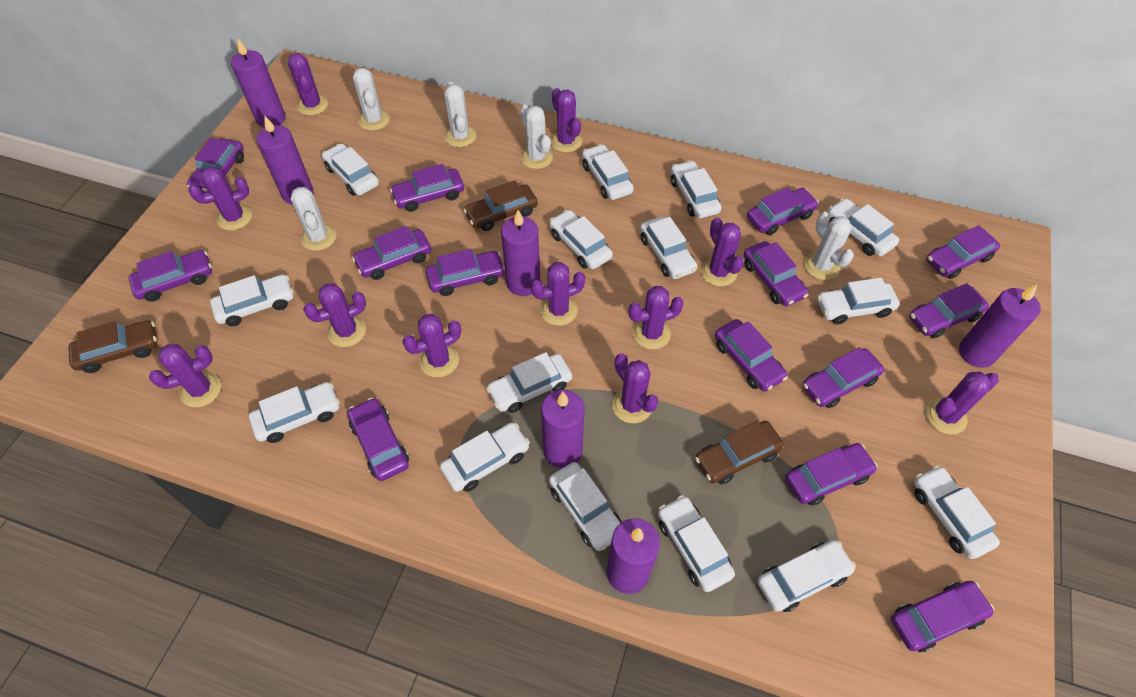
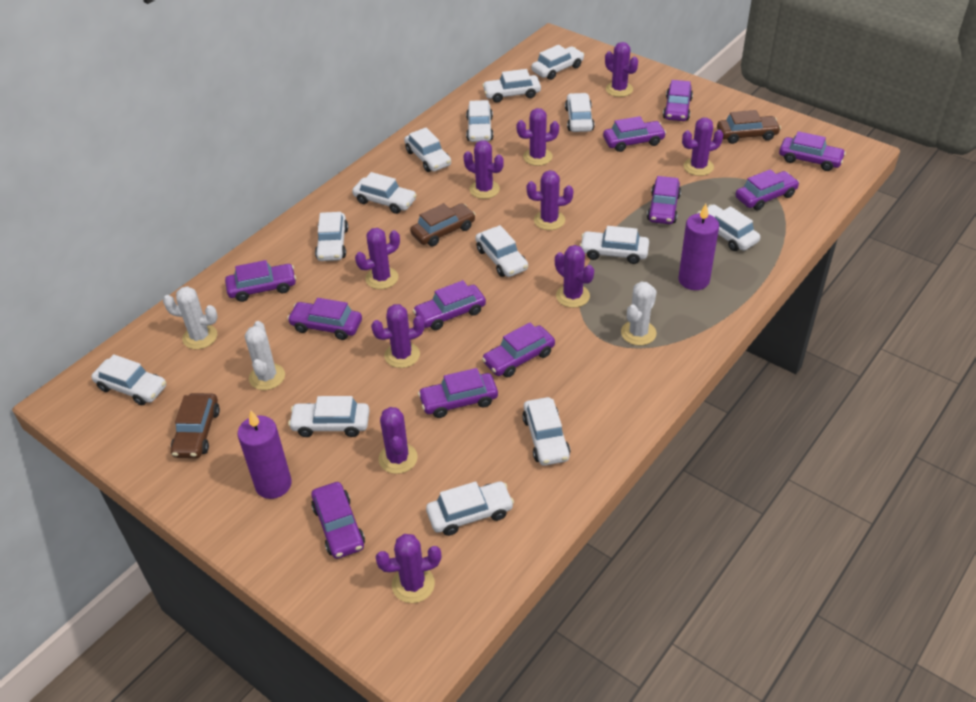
purple cactus: [149,344,221,408] [188,167,252,231] [288,53,328,116] [303,283,366,347] [402,314,461,378] [531,262,585,326] [551,88,582,153] [612,354,658,423] [628,286,684,349] [701,218,744,287] [925,372,999,434] = 11 -> [355,228,400,289] [371,304,425,368] [376,534,441,603] [379,407,417,474] [463,140,504,199] [516,108,559,166] [526,170,573,230] [555,245,594,308] [605,42,638,97] [682,118,723,176] = 10
purple candle: [231,38,285,128] [257,115,313,204] [501,210,540,296] [541,390,585,468] [607,518,660,594] [959,285,1041,368] = 6 -> [238,411,292,499] [678,204,719,290] = 2
purple car: [129,250,212,302] [187,138,244,193] [348,398,409,481] [352,226,431,280] [390,164,464,212] [426,249,505,296] [715,319,788,392] [744,241,809,306] [747,188,819,235] [785,443,878,505] [802,347,884,408] [891,581,994,652] [909,283,989,338] [926,225,1000,279] = 14 -> [225,260,296,302] [287,298,362,340] [311,482,365,559] [413,280,486,330] [418,368,498,418] [482,322,555,378] [603,116,666,152] [647,176,681,224] [663,80,693,121] [736,169,799,211] [779,131,846,171] = 11
white cactus: [291,187,337,251] [353,68,390,131] [444,82,477,147] [520,104,553,169] [804,212,854,280] = 5 -> [163,286,218,349] [245,321,285,390] [621,281,657,346] = 3
white car: [210,274,294,326] [249,382,340,443] [322,143,379,196] [440,422,530,492] [486,352,572,413] [549,210,613,269] [549,462,621,551] [582,144,634,200] [640,216,697,279] [658,495,735,592] [671,160,721,219] [757,540,856,612] [817,278,900,324] [828,198,899,256] [914,466,1000,559] = 15 -> [91,354,166,405] [288,396,370,437] [315,212,348,261] [352,172,417,214] [404,127,451,172] [426,481,514,536] [466,100,493,142] [475,225,528,277] [482,69,541,103] [522,397,570,466] [531,45,584,80] [565,93,595,132] [579,226,649,264] [697,204,760,251] = 14

